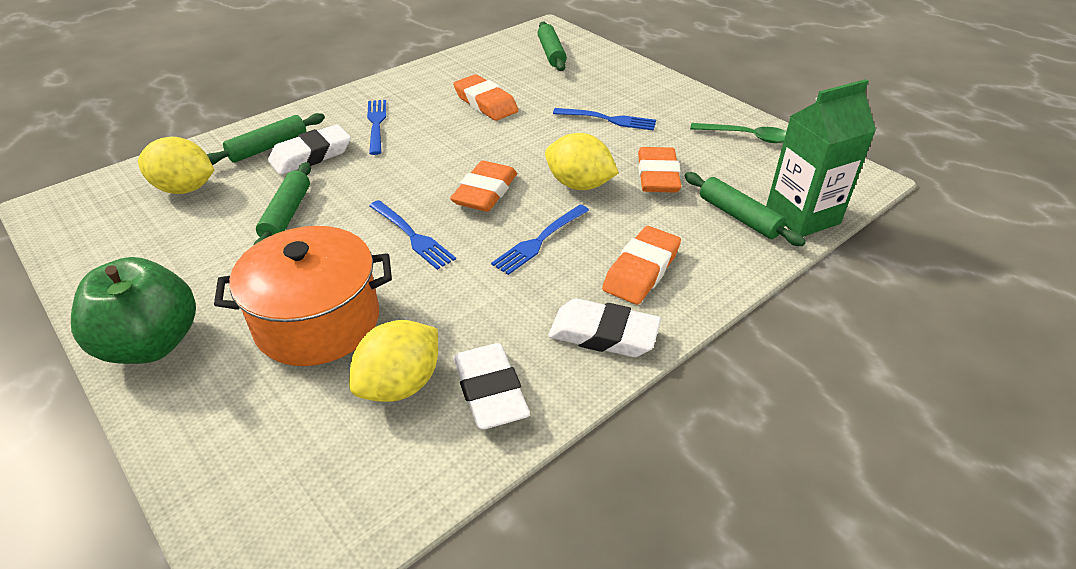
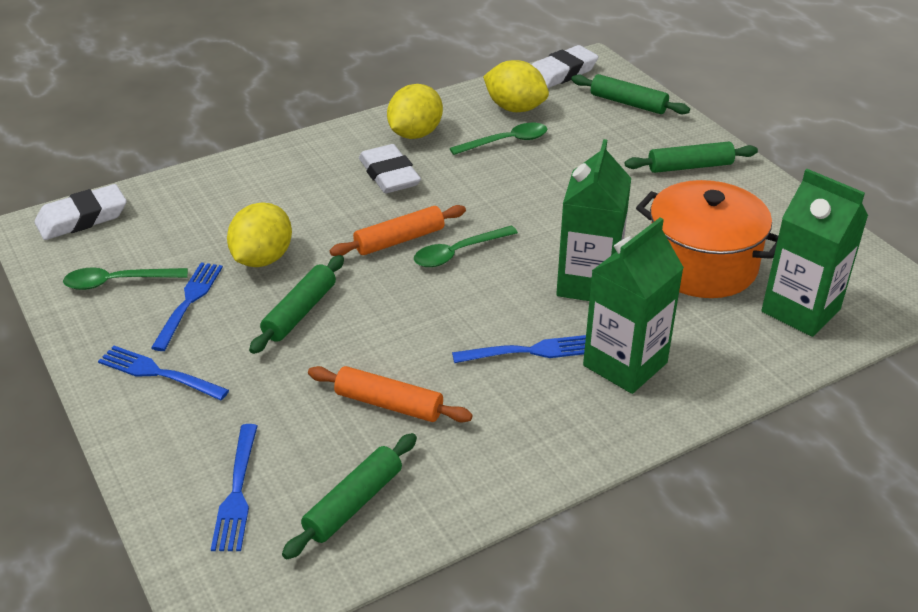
green apple: [71,257,196,364] = 1 -> none = 0
green carton: [766,79,876,237] = 1 -> [556,139,631,301] [583,217,684,394] [761,169,868,337] = 3
green spoon: [690,123,786,143] = 1 -> [63,268,188,290] [414,226,518,267] [450,123,547,155] = 3
orange eraser: [450,161,517,212] [453,74,518,121] [602,226,681,305] [638,147,681,193] = 4 -> none = 0
orange rolling pin: none = 0 -> [308,366,473,422] [330,205,466,256] = 2

